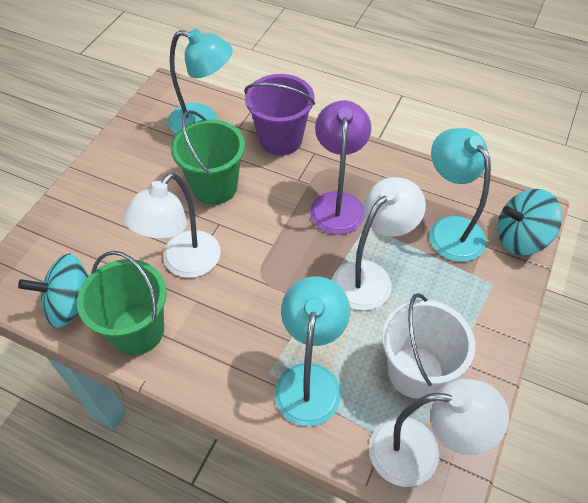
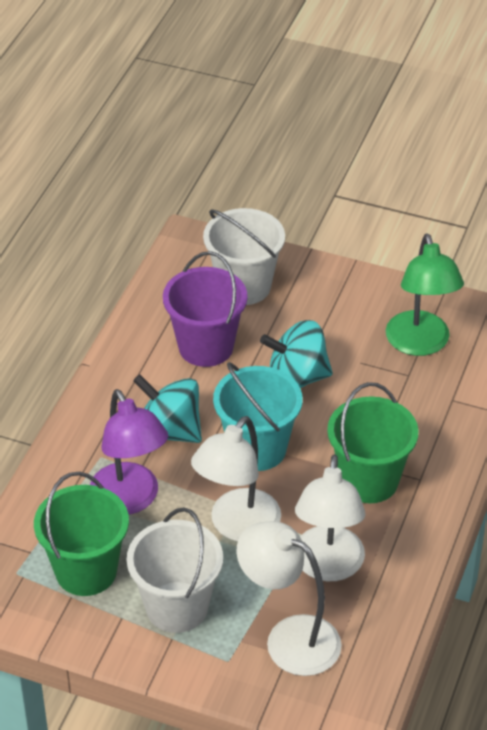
green lamp: none = 0 -> [386,233,464,356] = 1
turquoise bucket: none = 0 -> [213,362,303,471] = 1
turquoise lamp: [168,29,233,134] [275,276,350,426] [429,128,491,262] = 3 -> none = 0
white bucket: [382,293,475,399] = 1 -> [127,507,223,633] [203,208,285,305] = 2

